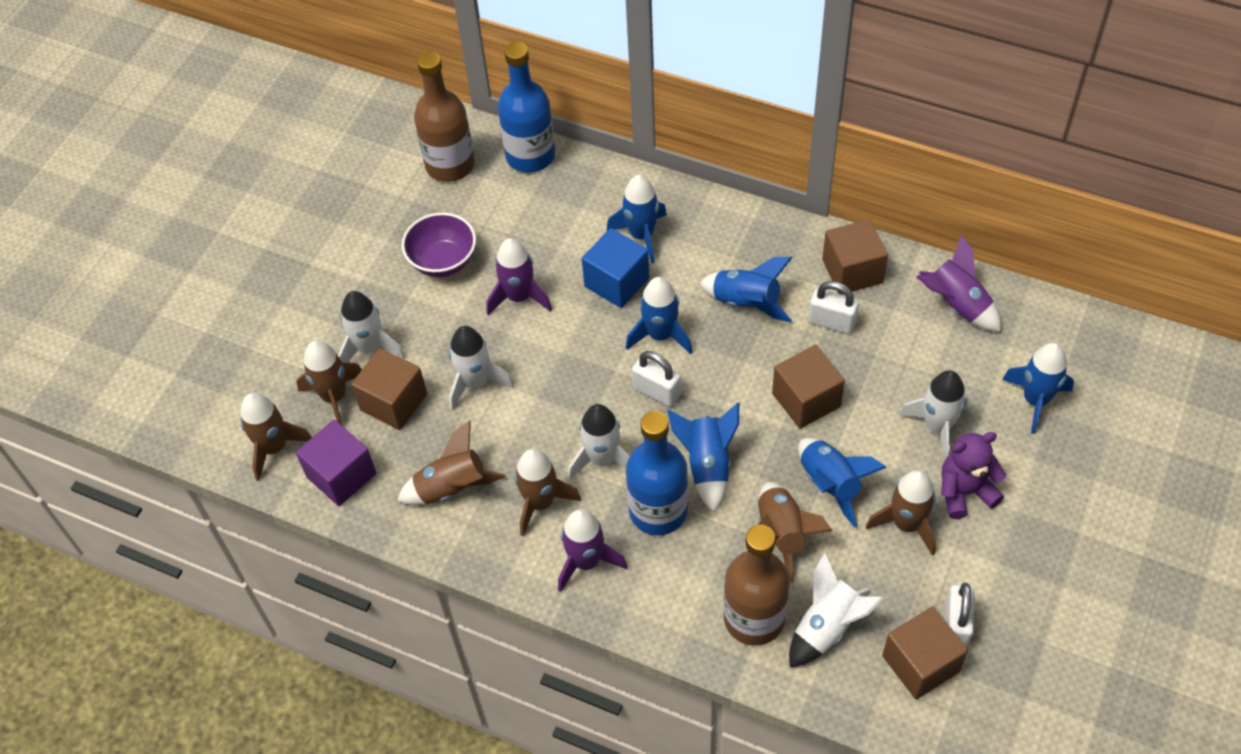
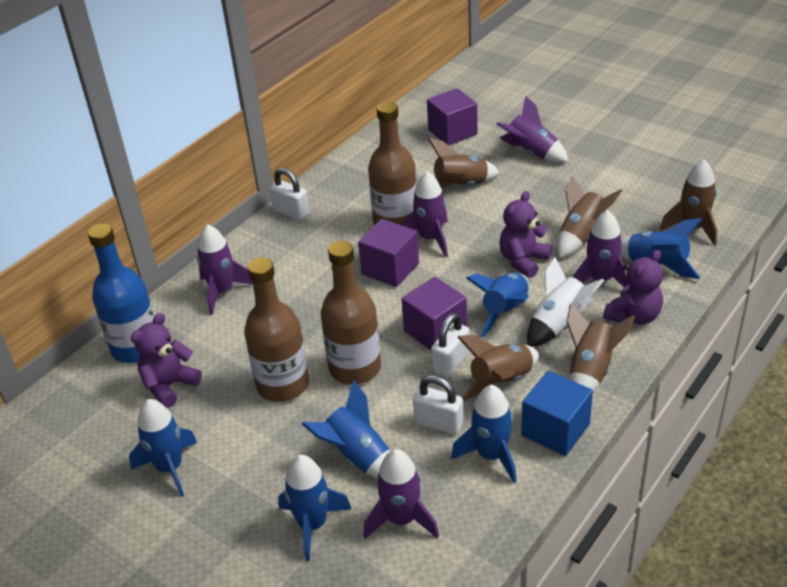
blue bottle: [498,42,555,173] [626,411,688,535] = 2 -> [88,223,155,363] = 1
brown bottle: [414,52,475,182] [724,525,790,646] = 2 -> [244,257,309,402] [321,240,381,385] [368,101,417,225] = 3
brown cube: [351,348,427,430] [772,345,845,429] [822,219,888,295] [882,606,968,699] = 4 -> none = 0
brown rocket: [240,393,312,481] [297,341,362,426] [397,421,506,505] [514,449,581,536] [757,482,833,583] [865,470,936,556] = 6 -> [428,138,500,189] [457,335,539,401] [557,176,622,258] [567,304,635,393] [660,159,717,246] = 5
purple bowl: [402,213,476,277] = 1 -> none = 0
purple cube: [296,420,377,506] = 1 -> [358,219,419,287] [401,277,467,350] [427,88,478,146] = 3
purple rocket: [487,238,552,315] [558,509,627,592] [917,234,1001,332] = 3 -> [197,224,253,315] [364,449,439,539] [401,171,448,257] [496,95,568,163] [573,210,630,288] = 5
purple teddy bear: [941,432,1006,519] = 1 -> [131,313,202,408] [499,191,552,278] [603,250,663,325] = 3
white rocket: [338,291,405,363] [449,326,514,410] [568,404,630,480] [789,553,884,667] [899,370,969,462] = 5 -> [527,257,605,347] = 1

